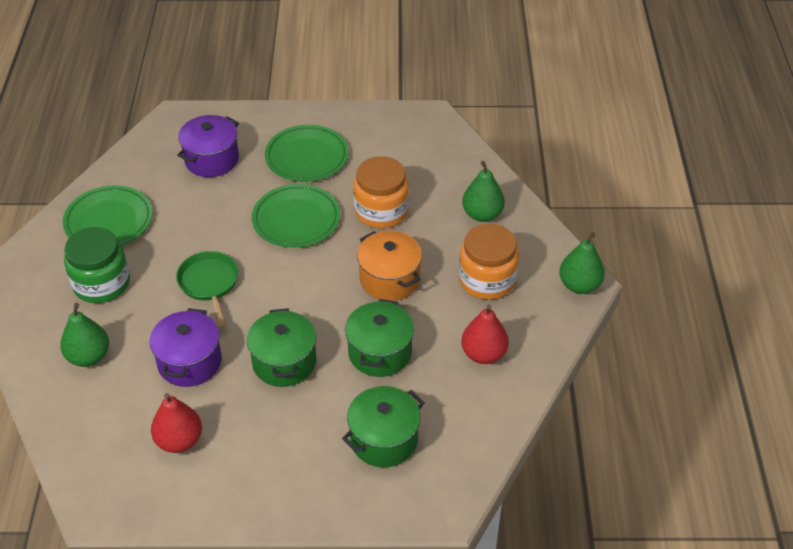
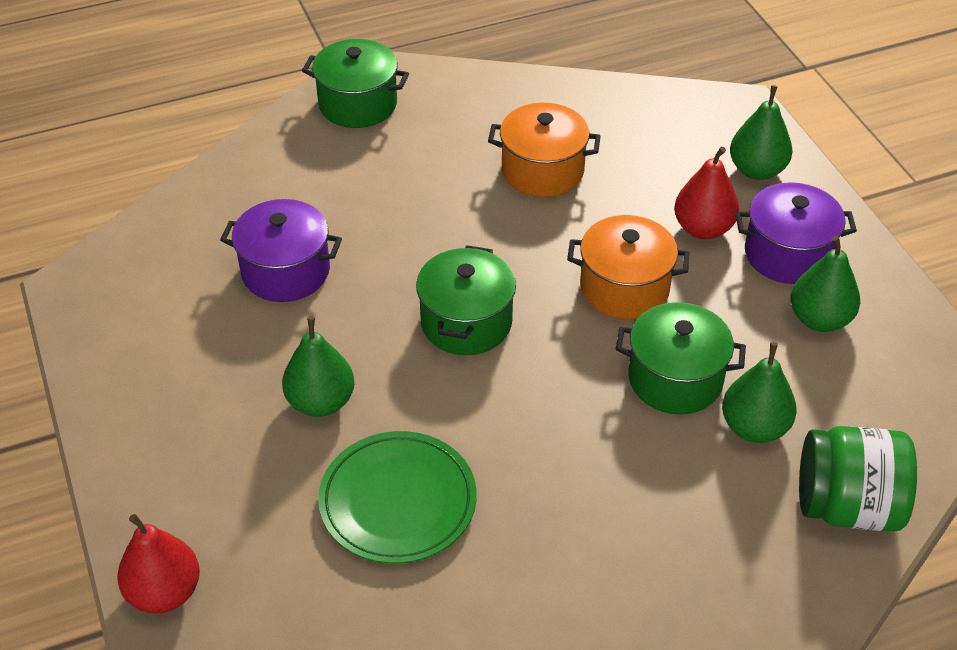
green pan: [176,251,238,327] = 1 -> none = 0
green pear: [60,303,109,367] [462,161,505,222] [559,232,605,294] = 3 -> [282,316,354,417] [722,342,796,443] [730,85,792,180] [791,236,860,332] = 4
green plate: [63,185,153,246] [252,184,340,248] [265,125,349,182] = 3 -> [318,431,477,564] = 1
orange jar: [353,156,409,228] [459,224,519,300] = 2 -> none = 0
orange pot: [357,231,422,301] = 1 -> [488,103,601,197] [567,215,689,319] = 2

